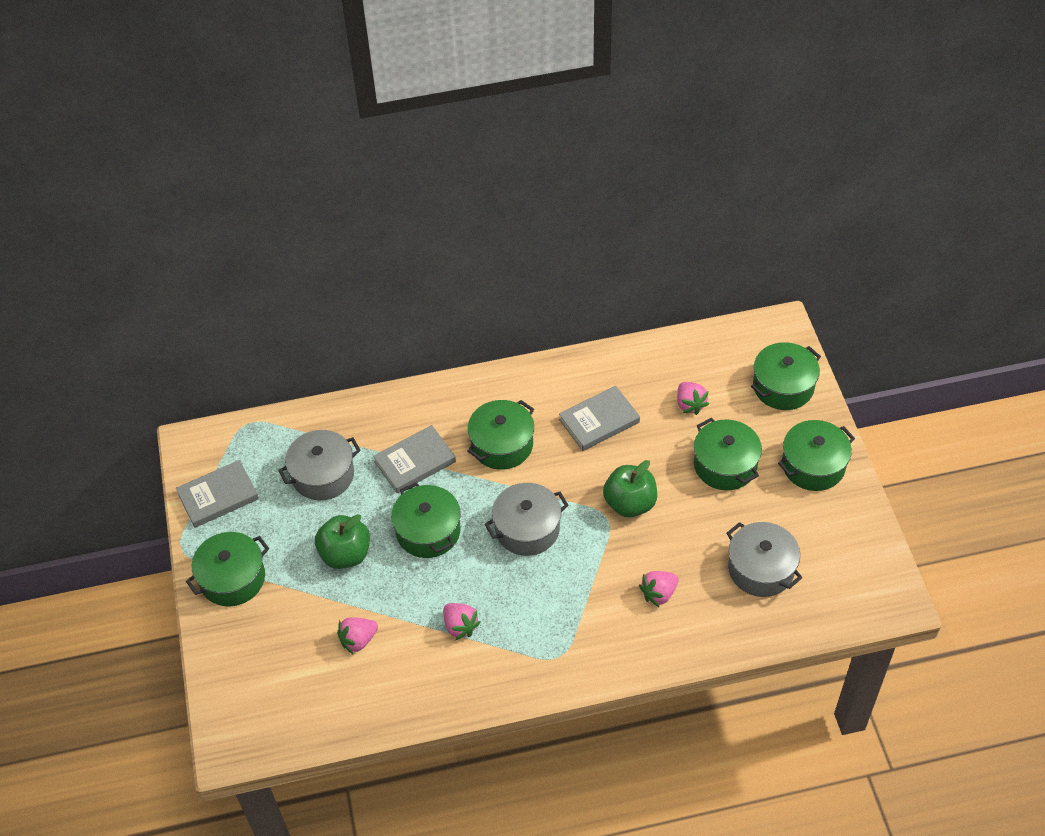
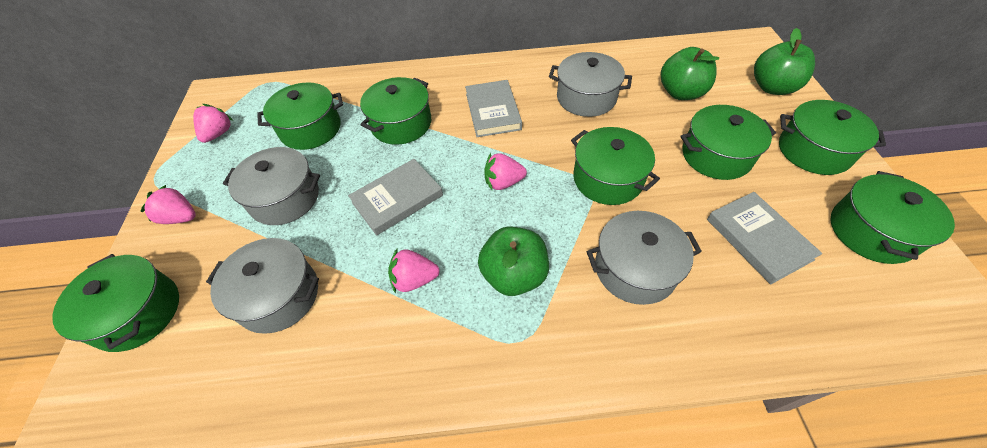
green apple: [315,514,370,569] [603,460,657,517] = 2 -> [478,226,549,296] [661,47,719,100] [754,28,815,95] = 3
green pot: [186,532,269,606] [391,482,461,558] [467,400,534,470] [694,418,762,490] [751,342,821,410] [778,420,855,491] = 6 -> [52,254,179,352] [257,83,343,150] [360,77,431,145] [571,127,660,205] [680,105,776,180] [779,100,886,175] [830,171,955,264] = 7
grey pot: [278,430,361,500] [485,483,569,556] [726,522,802,597] = 3 -> [206,238,319,334] [223,147,320,225] [549,52,632,117] [587,211,702,305] = 4

